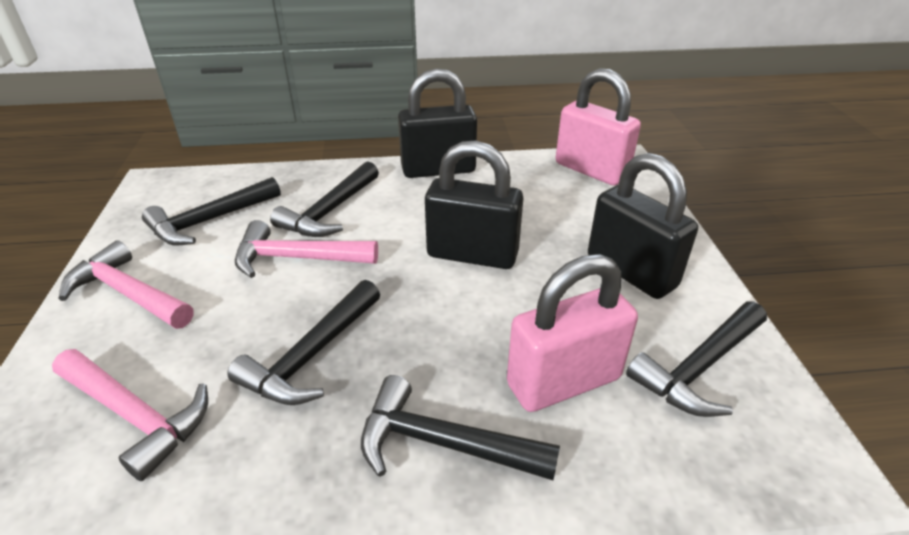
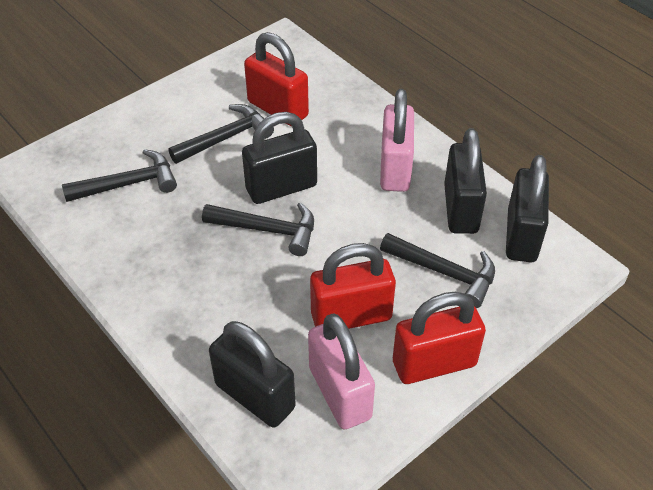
black hammer: [142,177,281,246] [227,280,380,405] [270,161,379,237] [361,375,560,480] [626,302,767,417] = 5 -> [62,149,177,202] [168,104,274,164] [202,202,314,256] [380,233,495,308] = 4
black padlock: [398,68,477,178] [425,141,523,269] [588,153,698,299] = 3 -> [209,321,296,428] [242,112,317,204] [444,128,487,234] [506,155,549,262] = 4
pink hammer: [52,349,208,481] [59,240,193,329] [235,220,378,278] = 3 -> none = 0
red padlock: none = 0 -> [244,32,309,126] [310,243,396,329] [393,292,486,384] = 3

